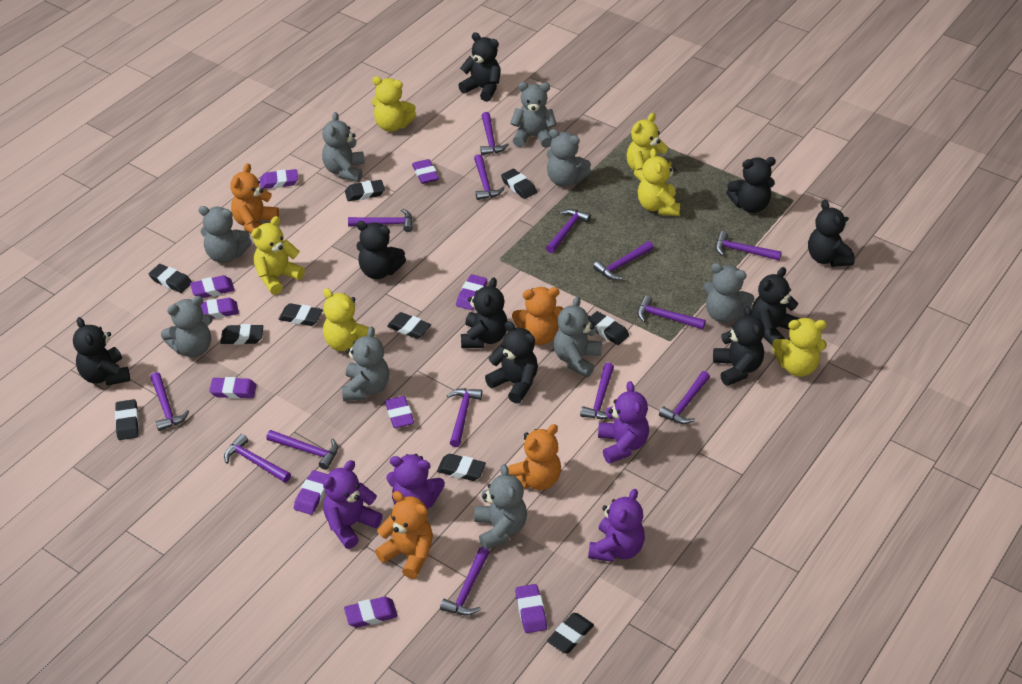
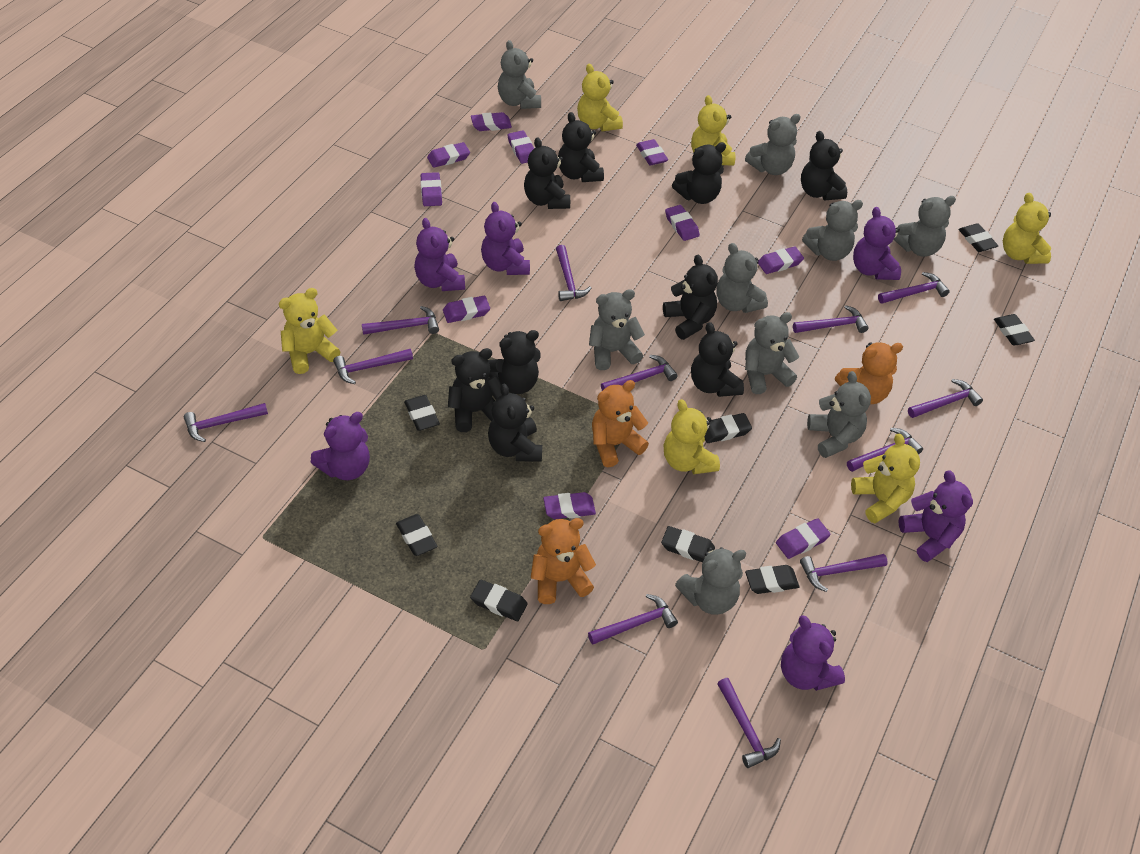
black eraser: [115,399,139,440] [149,264,192,293] [220,324,263,345] [279,303,323,326] [345,180,385,201] [387,312,431,339] [437,454,486,481] [501,169,537,199] [547,613,594,653] [589,311,629,345] = 10 -> [396,514,438,556] [404,395,440,431] [470,580,528,621] [661,526,715,562] [704,413,752,443] [745,565,799,594] [958,223,998,252] [994,314,1035,345] = 8
orange teddy bear: [230,163,279,234] [375,491,433,579] [508,424,561,490] [512,287,563,345] = 4 -> [531,518,596,604] [592,380,649,467] [835,342,903,404] = 3
purple hammer: [150,372,189,431] [224,434,291,483] [266,430,338,470] [348,209,413,232] [440,547,490,616] [447,388,482,447] [474,154,505,200] [480,112,509,155] [546,209,591,253] [580,362,614,419] [593,241,654,280] [637,296,706,329] [659,371,710,424] [716,231,782,260] = 14 -> [184,403,268,442] [333,349,413,384] [362,306,439,335] [556,245,591,301] [588,594,678,644] [601,355,678,391] [717,678,781,768] [793,305,869,333] [800,554,888,592] [847,428,923,472] [878,272,950,304] [908,379,983,418] = 12
purple teddy bear: [323,460,383,549] [386,454,445,510] [588,489,645,562] [598,381,649,464] = 4 -> [311,412,370,480] [414,218,465,291] [481,202,530,275] [781,615,845,691] [853,207,901,280] [898,470,973,562] = 6

